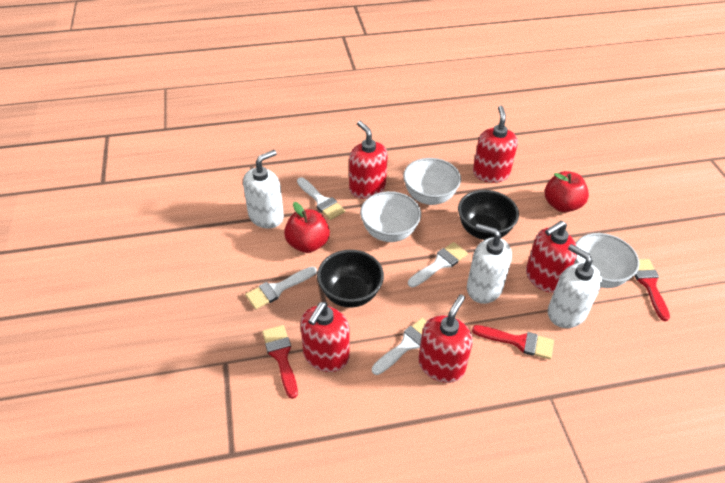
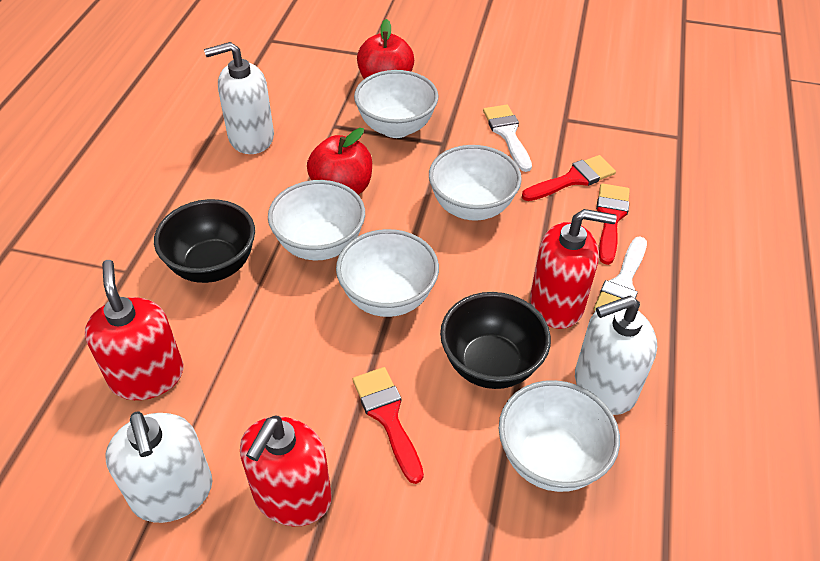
red soap dispenser: [300,302,349,372] [349,121,388,199] [418,294,473,383] [473,106,518,183] [526,221,577,293] = 5 -> [85,260,183,400] [240,416,332,526] [530,209,617,329] = 3
white bowl: [360,191,421,242] [403,158,461,205] [574,233,640,288] = 3 -> [268,180,365,260] [336,229,439,317] [354,70,438,138] [429,145,522,221] [499,380,620,492] = 5
white brush: [245,266,317,309] [297,177,345,220] [372,318,427,375] [408,242,468,287] = 4 -> [483,105,532,172] [594,237,647,311] = 2

